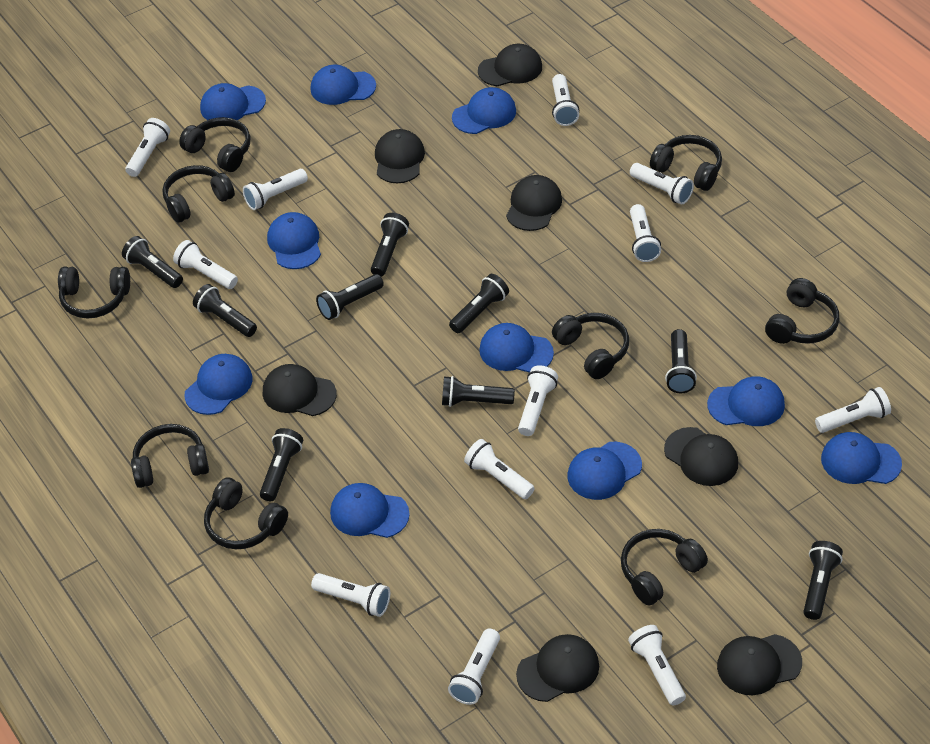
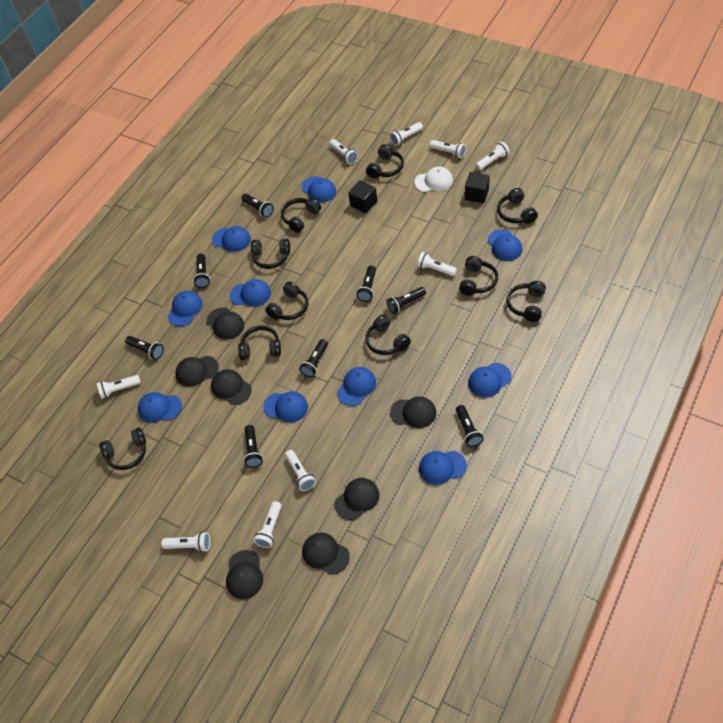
black cube: none = 0 -> [348,180,377,213] [465,172,490,203] = 2
black flashlight: [122,236,183,288] [193,284,257,337] [260,428,303,501] [316,274,384,320] [371,213,409,277] [442,376,515,407] [449,274,509,333] [665,329,697,393] [803,541,843,620] = 9 -> [125,336,164,360] [193,253,210,288] [241,194,274,218] [244,425,263,468] [299,339,328,377] [357,266,376,302] [386,287,426,314] [456,405,483,447] = 8
black headphones: [58,267,130,318] [131,424,209,488] [163,165,235,223] [179,117,251,172] [204,477,288,549] [552,313,629,379] [621,529,708,606] [650,135,722,191] [765,278,839,344] = 9 -> [99,428,146,470] [238,326,281,360] [251,239,290,269] [265,281,308,320] [281,198,321,233] [365,315,411,355] [366,144,404,178] [459,256,498,296] [497,188,538,224] [506,281,546,322] = 10
white cap: none = 0 -> [414,166,453,192] = 1
white flashlight: [125,118,170,177] [173,240,238,289] [243,169,308,210] [311,573,390,617] [448,628,500,705] [464,439,535,499] [518,365,558,436] [552,74,579,126] [628,625,686,706] [630,163,694,205] [630,204,661,262] [815,387,891,433] = 12 -> [97,375,141,399] [162,532,210,552] [254,501,281,548] [285,450,316,491] [329,139,358,164] [390,122,423,146] [417,252,457,276] [430,140,466,158] [475,142,510,170] = 9

